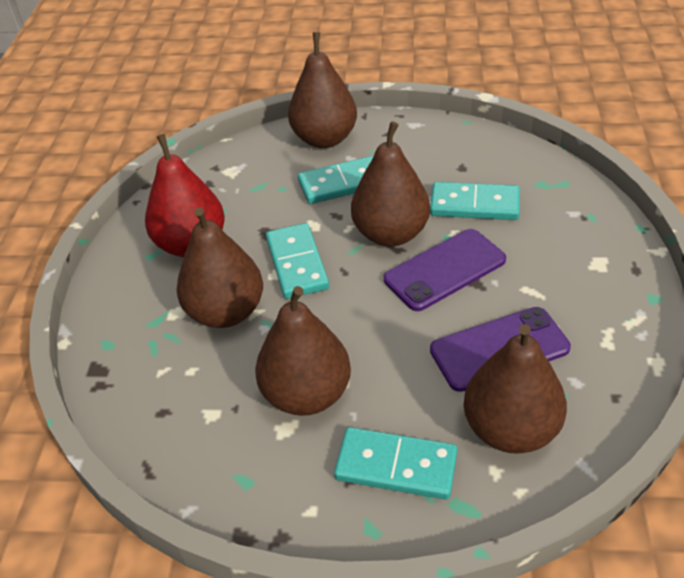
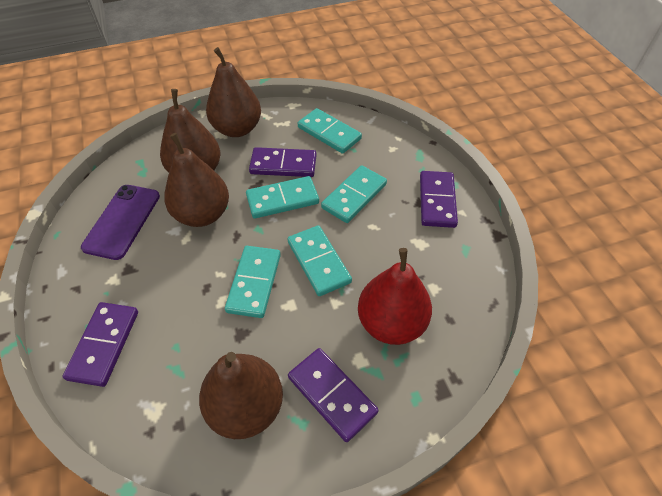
brown pear: [176,207,263,328] [255,286,351,416] [288,32,357,148] [351,122,430,246] [464,324,567,454] = 5 -> [160,89,220,172] [164,133,229,227] [199,352,283,439] [206,47,261,137] = 4
purple domino: none = 0 -> [63,302,138,387] [249,147,317,177] [288,348,379,442] [420,171,458,228] = 4
purple phone: [384,229,506,311] [430,307,571,392] = 2 -> [81,185,160,260] = 1
turquoise domino: [266,223,329,299] [298,156,373,204] [334,427,457,500] [430,182,520,220] = 4 -> [225,246,281,318] [246,176,319,219] [288,225,352,296] [298,108,362,154] [321,165,387,223] = 5

